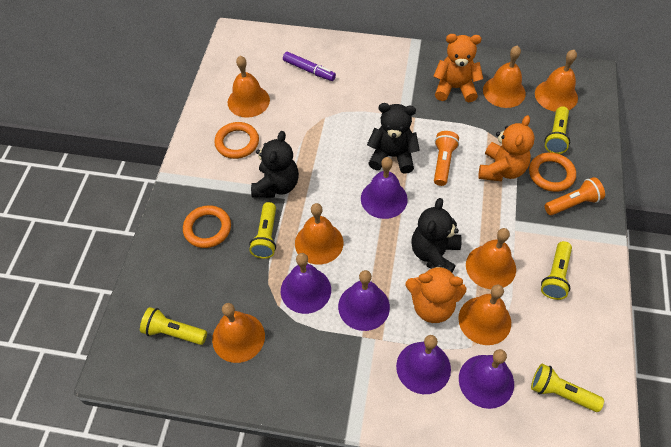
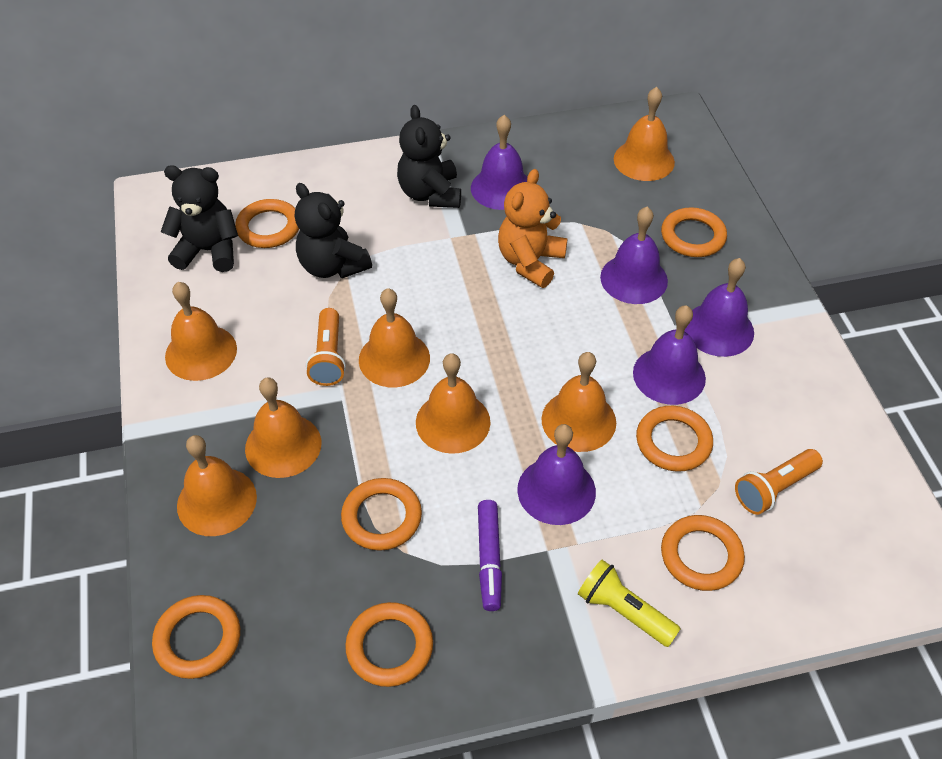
orange ring: [183,205,231,248] [214,122,259,159] [529,152,576,192] = 3 -> [152,595,240,679] [235,199,299,248] [341,478,422,551] [345,602,433,687] [636,406,713,472] [661,207,727,257] [661,515,745,591] = 7
orange teddy bear: [405,263,467,323] [433,34,483,102] [479,115,535,181] = 3 -> [498,169,568,288] = 1
yellow flashlight: [140,307,207,345] [249,202,276,259] [531,364,604,412] [541,241,572,300] [544,106,570,154] = 5 -> [578,559,681,647] = 1

